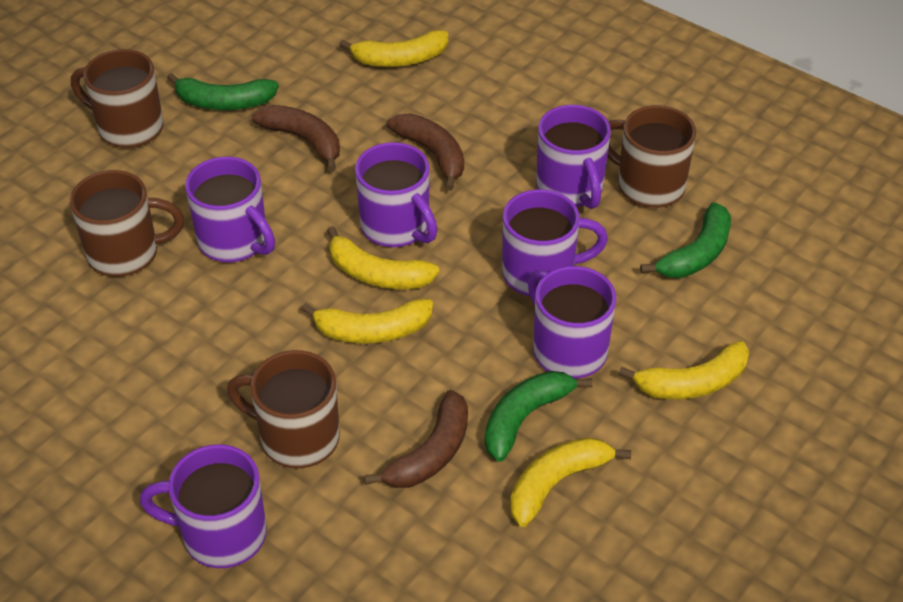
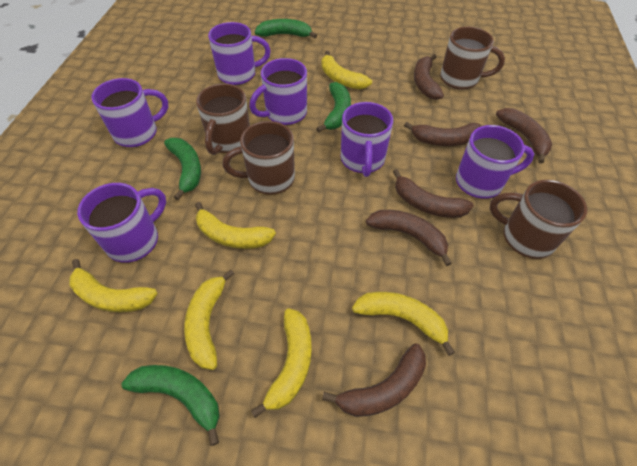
brown banana: [252,105,340,172] [364,390,468,488] [387,113,464,191] = 3 -> [322,344,426,417] [366,210,452,266] [393,169,474,218] [404,122,481,146] [414,54,444,100] [496,108,552,164] = 6
green banana: [167,73,279,110] [485,371,592,462] [640,202,731,278] = 3 -> [121,365,220,446] [164,138,201,200] [255,19,317,38] [316,82,351,132] = 4
yellow banana: [301,299,433,343] [327,226,440,289] [339,30,448,67] [510,437,631,527] [618,341,749,399] = 5 -> [69,259,158,312] [184,269,234,370] [195,202,276,249] [251,308,312,418] [321,51,372,89] [352,292,455,356] = 6

